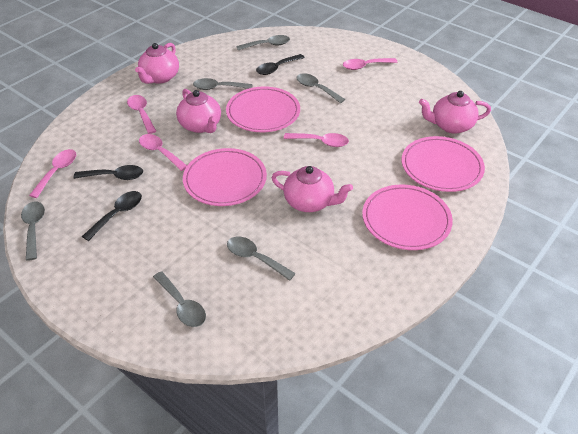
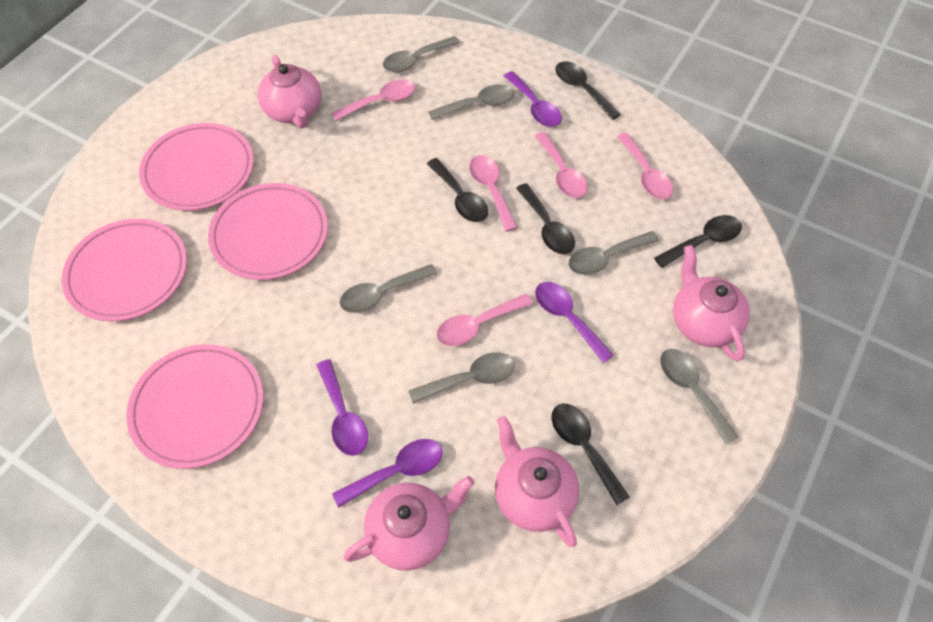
black spoon: [74,165,143,180] [82,191,142,241] [256,54,305,75] = 3 -> [427,158,488,222] [516,183,575,254] [551,404,630,505] [555,61,621,120] [654,215,742,268] = 5
purple spoon: none = 0 -> [317,359,368,456] [332,439,443,508] [504,71,562,127] [535,282,614,363] = 4

